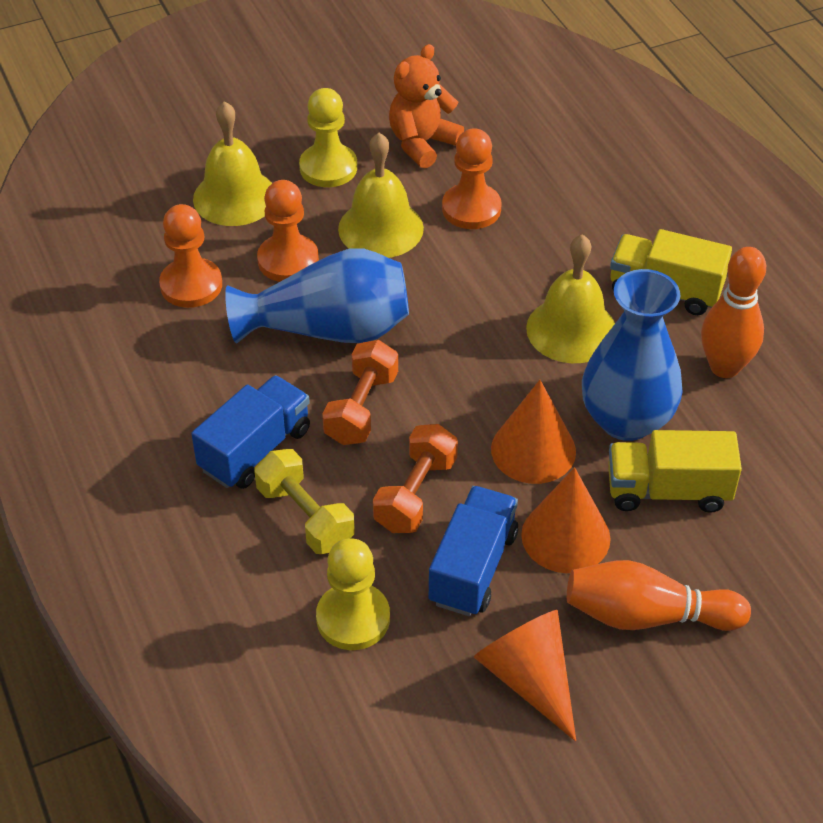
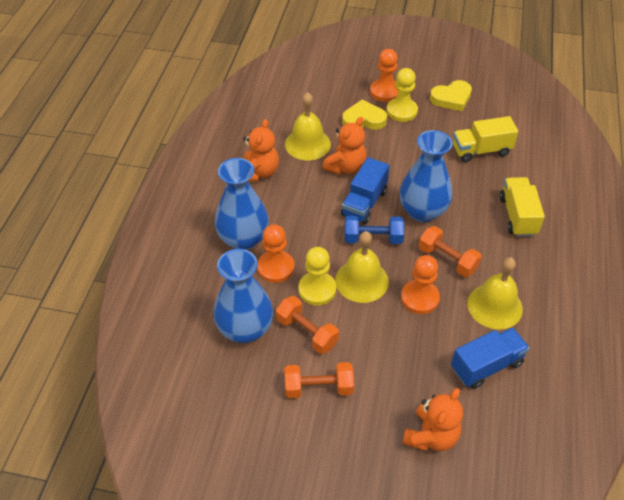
blue dumbbell: none = 0 -> [344,216,404,244] = 1
blue vase: [225,248,409,344] [582,269,683,441] = 2 -> [214,249,273,343] [215,158,269,250] [400,130,452,222] = 3
orange bowling pin: [567,560,751,631] [701,247,766,378] = 2 -> none = 0
orange cone: [474,610,576,742] [491,380,576,484] [521,467,611,573] = 3 -> none = 0
orange dumbbell: [322,340,398,445] [373,424,458,533] = 2 -> [276,296,339,354] [284,362,354,398] [419,226,482,277] = 3
orange teddy bear: [389,44,464,168] = 1 -> [243,119,279,181] [322,117,367,175] [402,388,463,451] = 3
yellow dumbbell: [254,449,355,554] = 1 -> none = 0
yellow heart: none = 0 -> [342,100,387,130] [430,80,472,111] = 2

